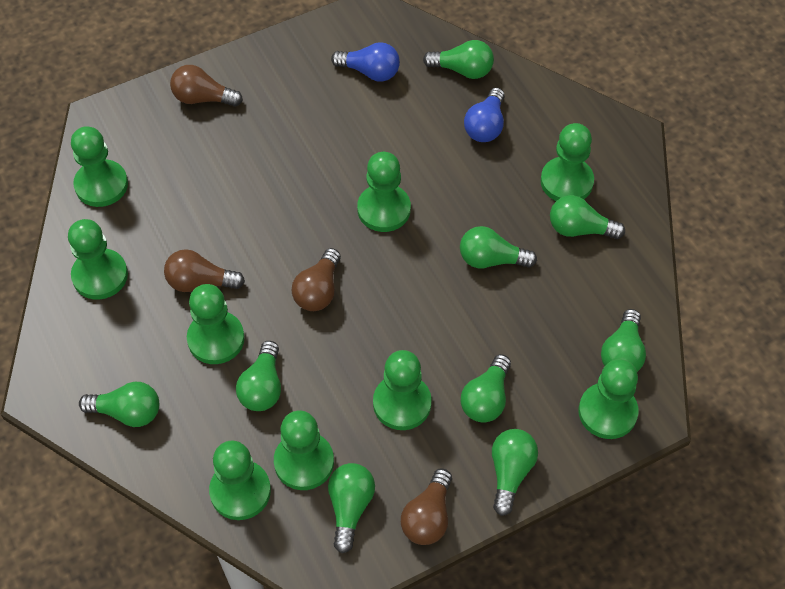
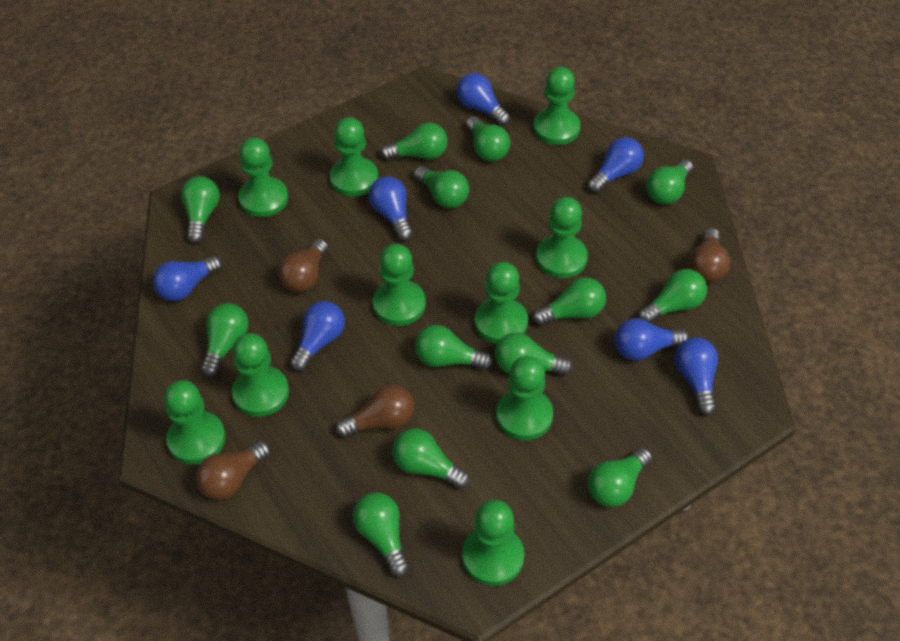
blue light bulb: [331,42,400,81] [464,88,505,142] = 2 -> [153,256,222,301] [290,301,345,371] [369,176,413,241] [456,73,510,126] [588,137,644,193] [615,318,689,361] [674,338,718,415] = 7
green light bulb: [79,382,159,427] [236,341,281,411] [328,463,375,553] [423,40,494,79] [460,226,537,268] [461,354,511,423] [492,429,538,516] [550,195,625,239] [601,309,646,372] = 9 -> [181,176,220,243] [201,303,248,377] [353,492,409,577] [380,122,448,160] [392,428,470,489] [414,166,469,208] [415,325,492,370] [466,117,510,162] [495,332,573,375] [532,277,606,326] [588,447,652,507] [638,269,707,323] [646,159,693,205] = 13
green pawn: [68,219,128,300] [71,126,128,207] [187,284,245,364] [209,441,271,520] [274,410,334,490] [357,152,411,232] [373,350,432,430] [541,123,594,201] [579,359,639,439] = 9 -> [164,380,226,465] [232,333,289,417] [238,137,288,217] [330,117,378,197] [373,244,426,326] [462,500,524,586] [474,262,528,344] [496,356,553,440] [533,67,580,145] [536,197,588,278] = 10

